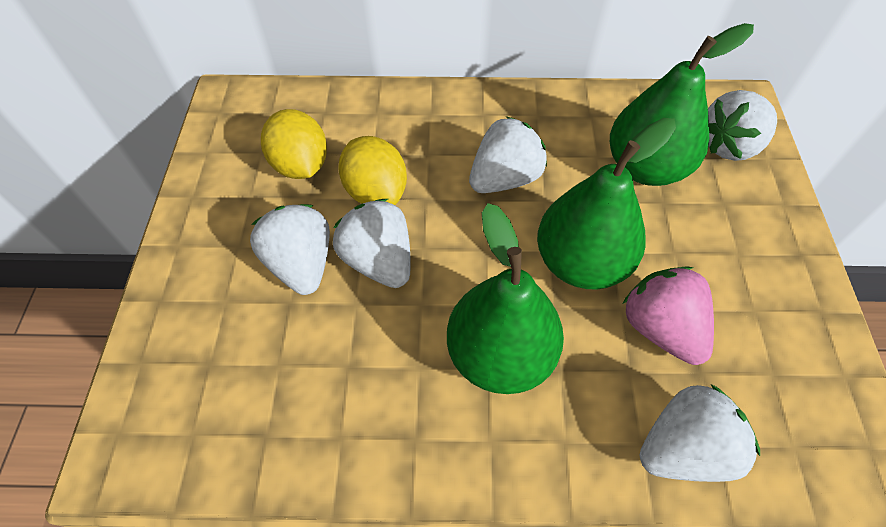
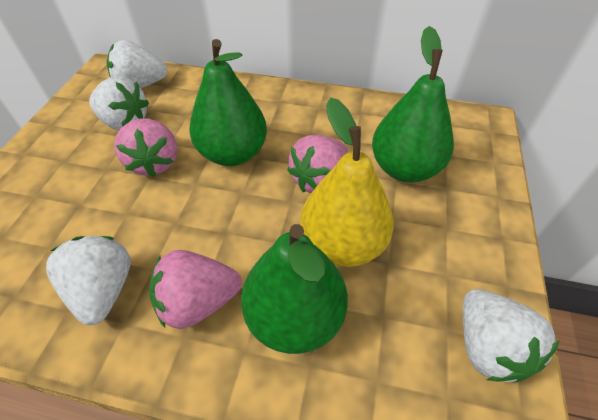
pink strawberry: [623,266,714,365] = 1 -> [114,119,178,177] [149,250,242,329] [287,135,348,193] = 3
white strawberry: [250,204,330,295] [333,199,411,288] [469,116,547,193] [640,384,760,482] [708,90,777,161] = 5 -> [46,236,131,325] [89,76,149,130] [107,40,168,88] [463,289,560,383] = 4
yellow lemon: [261,109,327,179] [338,136,407,205] = 2 -> none = 0
yellow pear: none = 0 -> [300,98,394,267] = 1

